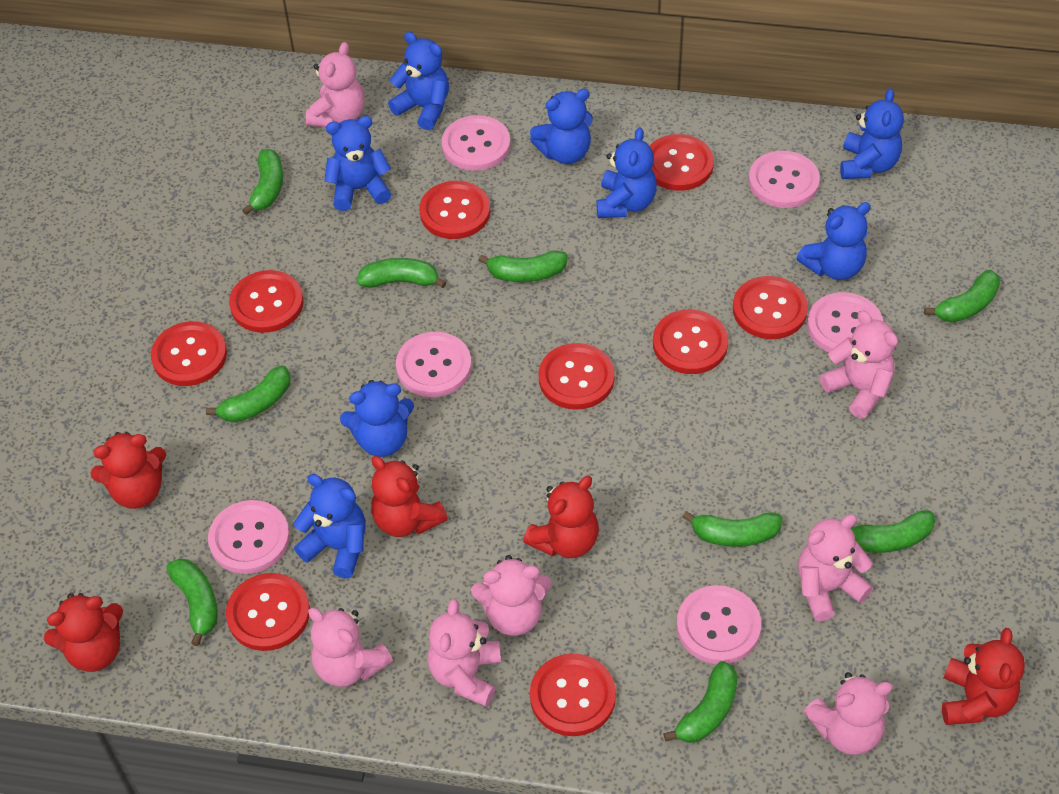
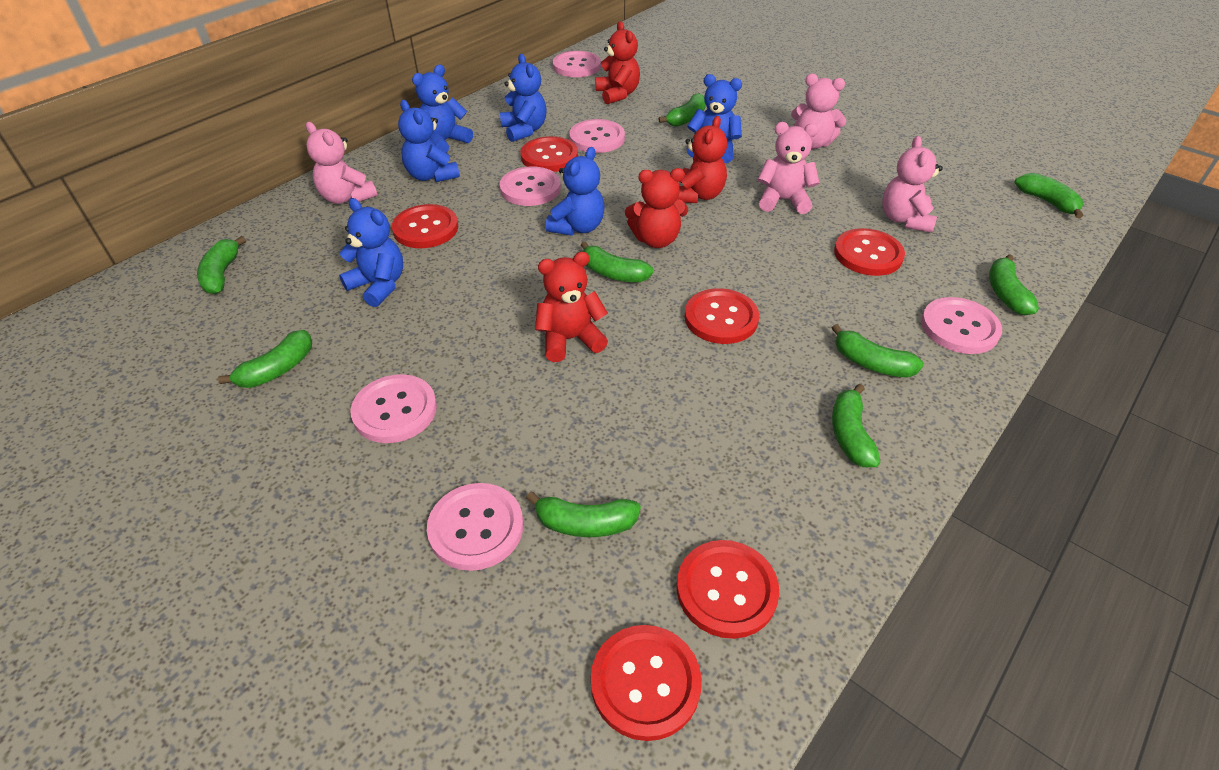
blue teddy bear: [294,474,366,579] [324,116,391,211] [340,380,414,457] [388,32,449,130] [530,89,593,164] [597,127,657,218] [797,202,871,280] [840,88,904,179] = 8 -> [339,198,403,307] [398,100,460,182] [412,64,473,153] [500,54,547,142] [546,147,605,236] [686,74,742,163] = 6
pink teddy bear: [305,42,364,127] [308,608,393,687] [428,599,501,707] [471,555,551,636] [798,514,873,622] [804,672,893,755] [820,310,898,419] = 7 -> [306,122,377,204] [758,122,820,214] [791,74,846,149] [882,136,943,233] = 4
red button: [151,321,227,386] [226,573,310,651] [229,270,304,333] [419,181,490,239] [530,654,616,736] [538,343,615,410] [650,134,714,191] [653,309,728,374] [733,276,808,339] = 9 -> [392,204,458,248] [520,136,578,172] [591,625,702,741] [677,540,779,639] [685,288,759,344] [834,228,905,276] = 6
red teddy bear: [44,593,123,672] [90,432,166,509] [371,456,448,537] [523,476,599,558] [942,628,1025,725] = 5 -> [535,252,608,362] [596,21,640,104] [625,168,688,248] [678,116,727,203] = 4

